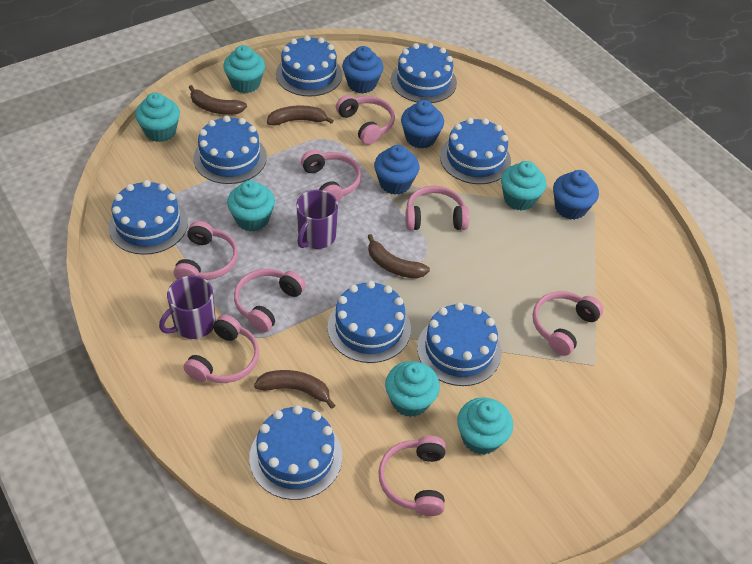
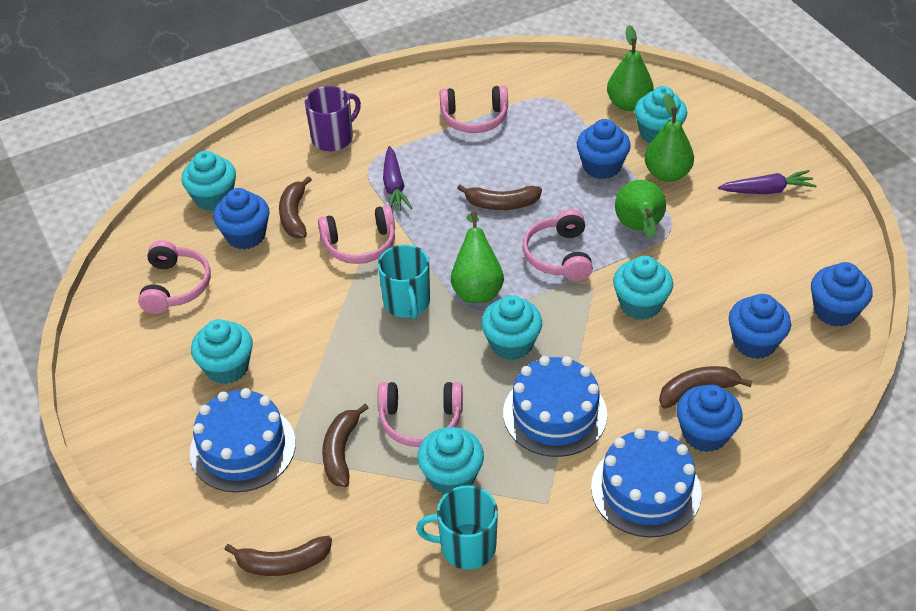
blue cake: [109,180,188,255] [193,116,267,184] [249,405,342,500] [276,35,342,97] [327,281,411,363] [391,43,457,103] [417,302,502,386] [440,118,511,184] = 8 -> [190,388,296,492] [503,356,607,457] [591,429,701,537] = 3
blue cupcake: [342,46,383,94] [374,145,419,195] [401,100,444,149] [553,170,599,220] = 4 -> [213,188,270,249] [577,119,631,179] [676,385,743,452] [729,294,791,359] [811,262,873,327] = 5
brown banana: [189,85,247,115] [254,370,335,409] [267,105,334,126] [368,234,430,278] = 4 -> [224,536,332,576] [279,176,312,238] [322,404,369,487] [457,185,542,210] [659,366,752,409] = 5
green pear: none = 0 -> [451,212,504,303] [607,25,654,111] [615,180,666,239] [645,93,694,182] = 4
pink headphones: [173,221,238,280] [184,314,259,383] [234,269,306,333] [301,150,361,202] [336,95,395,145] [378,436,446,516] [405,186,469,230] [533,291,603,356] = 8 -> [138,240,211,314] [318,205,395,264] [377,382,463,447] [440,85,508,133] [522,209,593,281] = 5
purple carrot: none = 0 -> [383,146,413,211] [718,170,817,194] = 2
purple mug: [159,276,216,339] [296,190,338,249] = 2 -> [305,86,361,151] = 1
turquoise mug: none = 0 -> [378,245,430,319] [416,485,498,570] = 2

